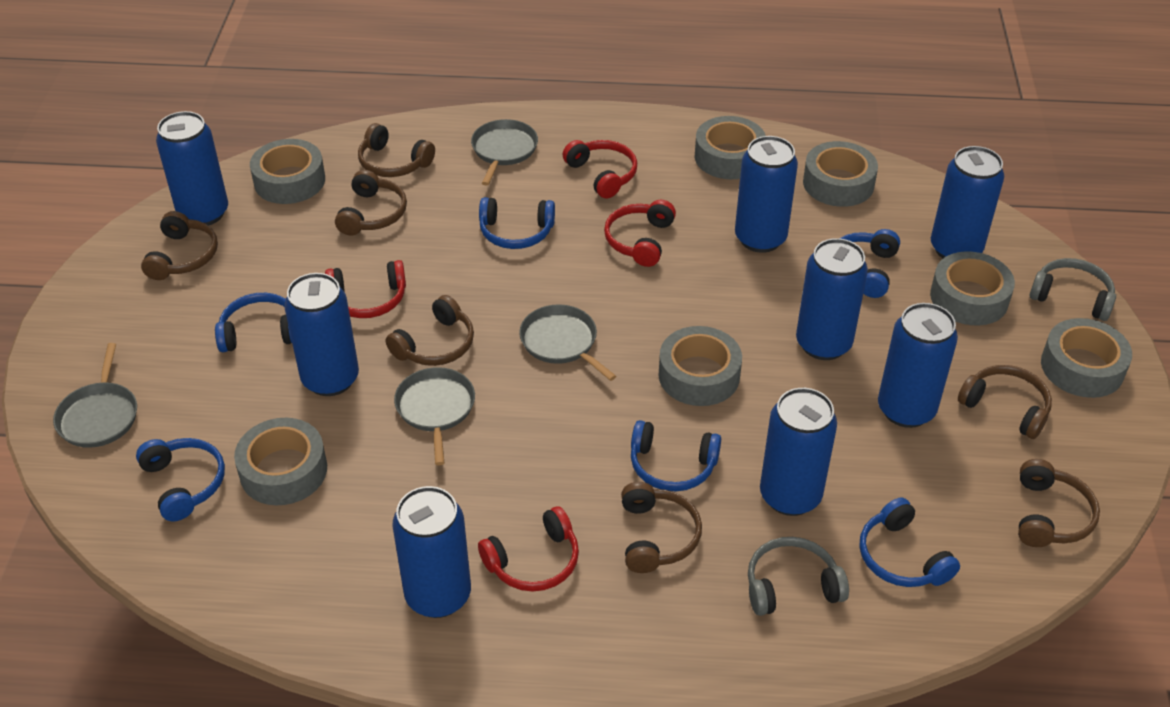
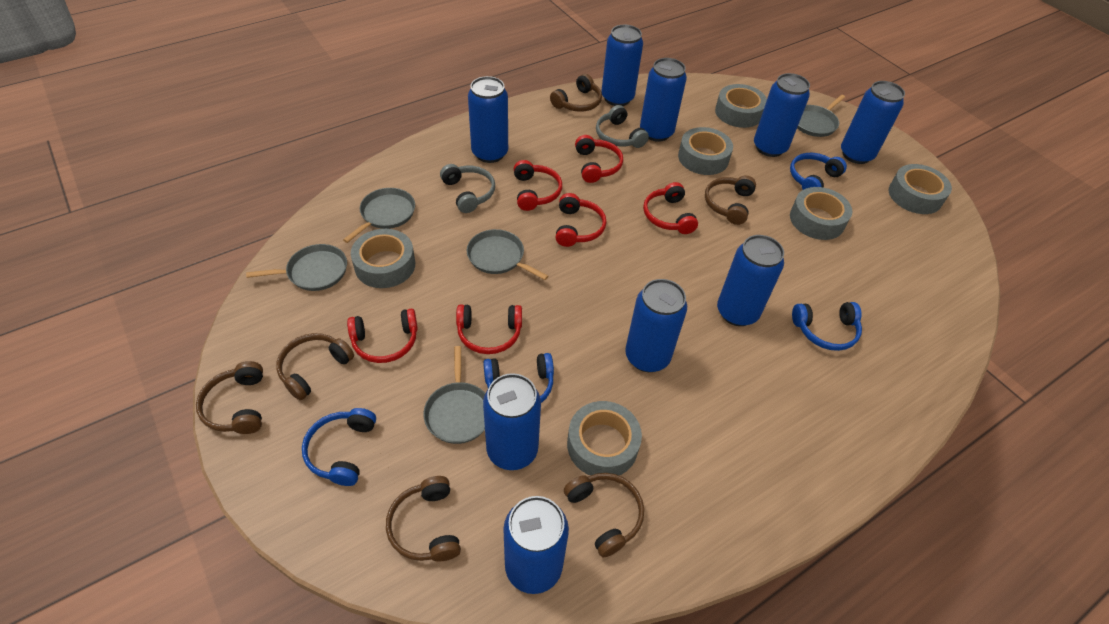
blue can: [156,111,228,226] [285,273,359,396] [392,486,471,618] [735,136,798,253] [760,388,837,516] [796,238,868,360] [878,303,958,428] [931,146,1004,258] = 8 -> [468,76,508,163] [483,373,541,470] [503,496,569,594] [601,25,643,106] [625,279,687,372] [640,58,687,142] [717,235,784,326] [754,73,810,157] [841,81,905,164] = 9
blue headphones: [136,438,225,522] [215,293,292,352] [479,197,555,249] [631,420,721,491] [839,229,900,298] [859,497,960,587] = 6 -> [302,408,376,486] [483,353,554,403] [790,153,847,190] [792,302,862,351] = 4
brown headphones: [141,211,218,280] [335,170,407,235] [358,123,435,177] [386,295,474,366] [621,482,702,573] [958,365,1052,439] [1018,459,1100,547] = 7 -> [196,361,263,434] [276,333,354,400] [386,476,461,561] [550,74,602,112] [564,473,644,557] [705,176,756,225] = 6
grey pan: [53,343,137,448] [394,367,475,466] [471,119,538,186] [519,304,616,381] = 4 -> [246,244,347,291] [343,188,415,243] [423,346,485,444] [467,229,548,280] [797,95,845,137] = 5
grey tape: [234,418,327,505] [250,139,325,204] [659,326,742,406] [694,116,766,179] [803,141,878,207] [930,251,1015,326] [1041,318,1132,398] = 7 -> [351,229,415,288] [567,401,642,476] [678,127,733,175] [715,84,767,128] [790,187,852,240] [889,164,952,214] = 6
red headphones: [325,260,406,318] [478,506,579,591] [563,140,637,198] [604,200,676,267] = 4 -> [347,309,418,363] [456,305,522,354] [514,160,562,211] [556,193,607,247] [575,135,623,183] [643,182,698,234] = 6

